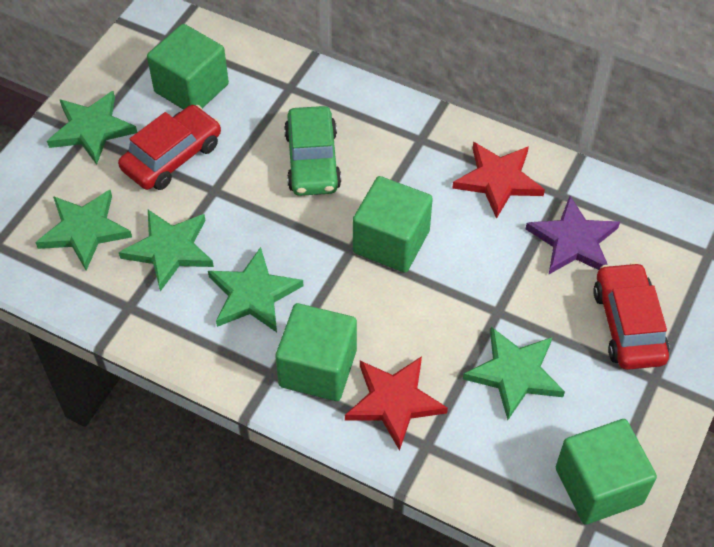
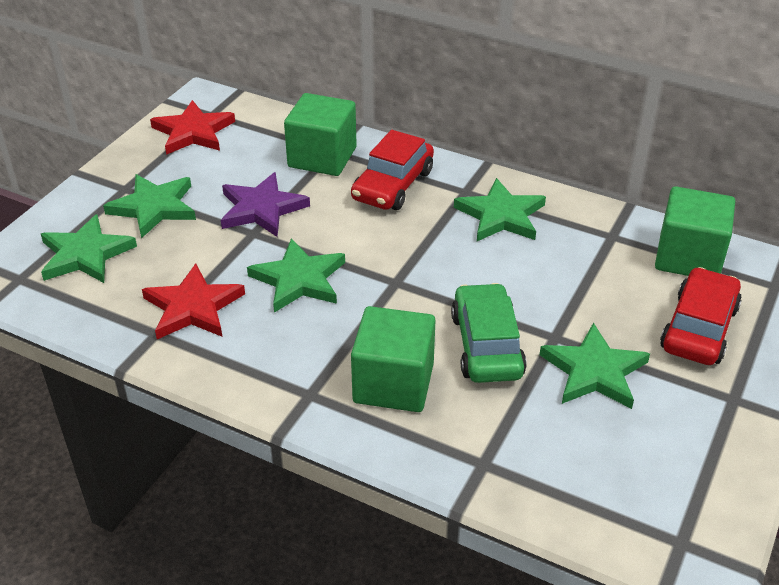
green cube: [147,24,229,110] [275,303,357,401] [353,176,433,273] [556,419,657,525] = 4 -> [284,93,357,176] [351,306,436,412] [655,186,735,276] = 3

